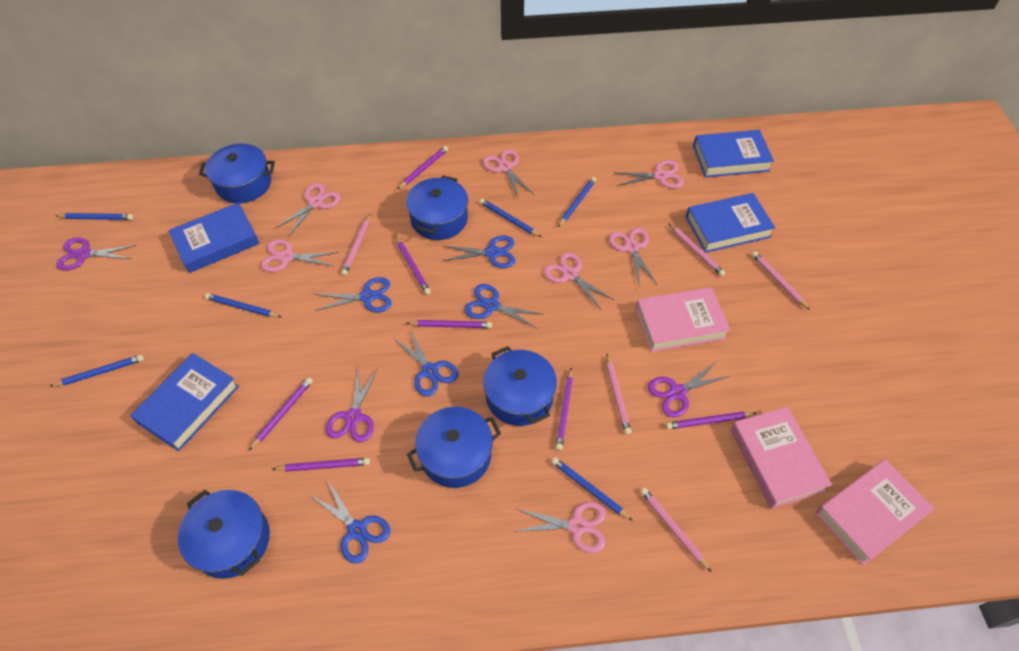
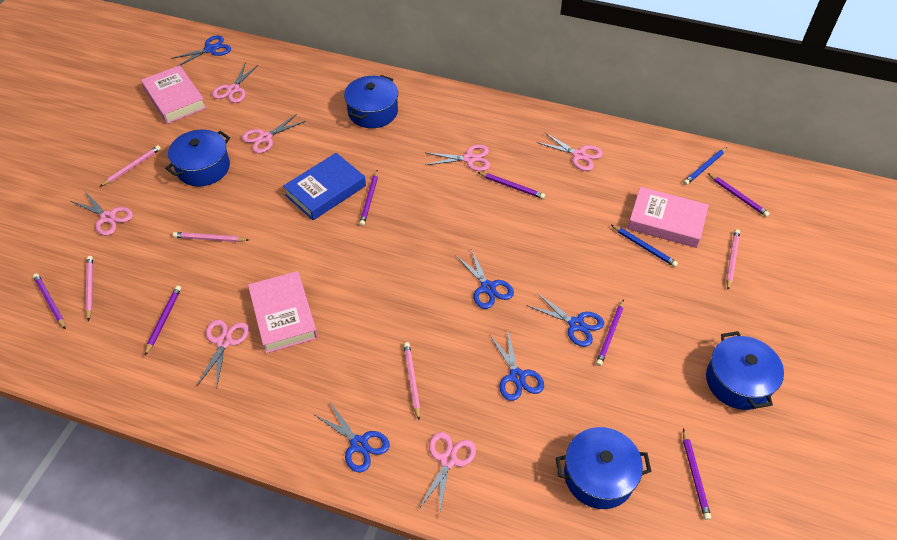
blue book: [130,353,239,451] [169,202,260,273] [686,193,775,253] [693,130,774,177] = 4 -> [283,153,366,220] = 1
blue pencil: [49,355,144,387] [56,213,134,220] [205,293,281,317] [480,199,541,237] [552,457,633,521] [558,177,596,227] = 6 -> [611,225,678,267] [683,147,727,185] = 2
blue pot: [178,490,270,579] [199,143,275,203] [406,175,468,240] [407,407,501,488] [483,346,557,426] = 5 -> [165,130,230,186] [344,75,398,128] [556,427,652,509] [706,331,784,410] = 4
purple scissors: [56,238,136,270] [326,366,378,442] [648,362,730,417] = 3 -> none = 0

